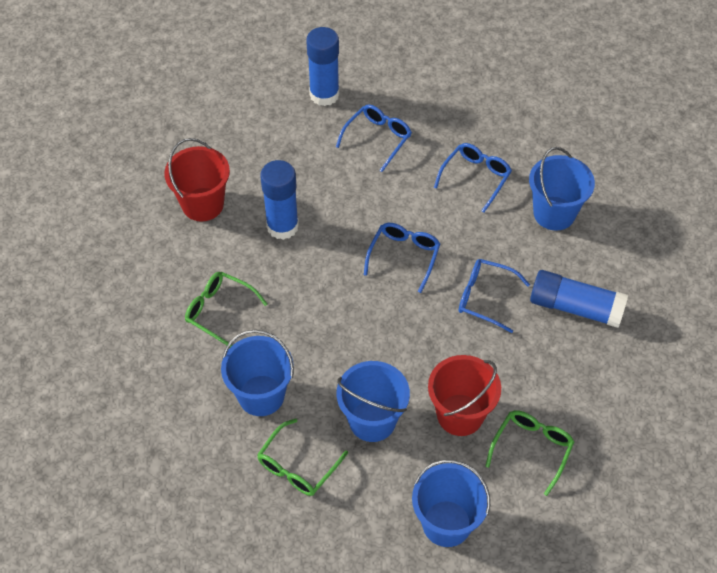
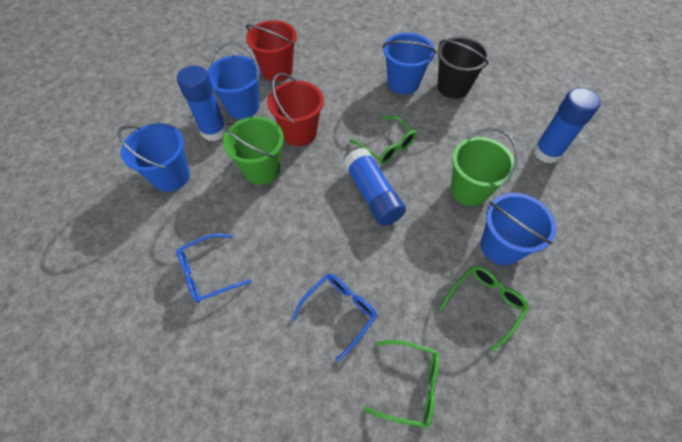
black bucket: none = 0 -> [437,36,490,99] = 1
blue glasses: [336,104,412,172] [364,223,440,293] [434,143,512,213] [459,259,530,333] = 4 -> [177,233,252,303] [292,274,377,362] = 2
green bucket: none = 0 -> [223,117,284,185] [451,128,518,206] = 2

